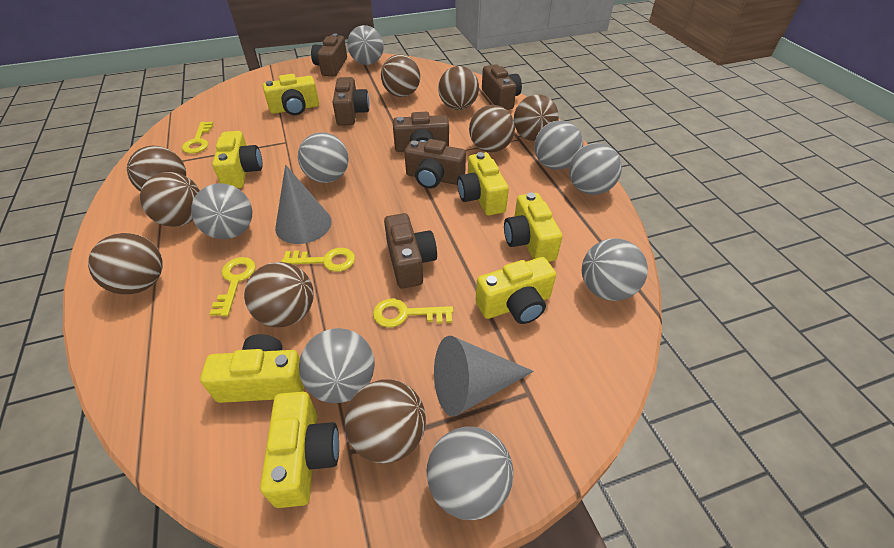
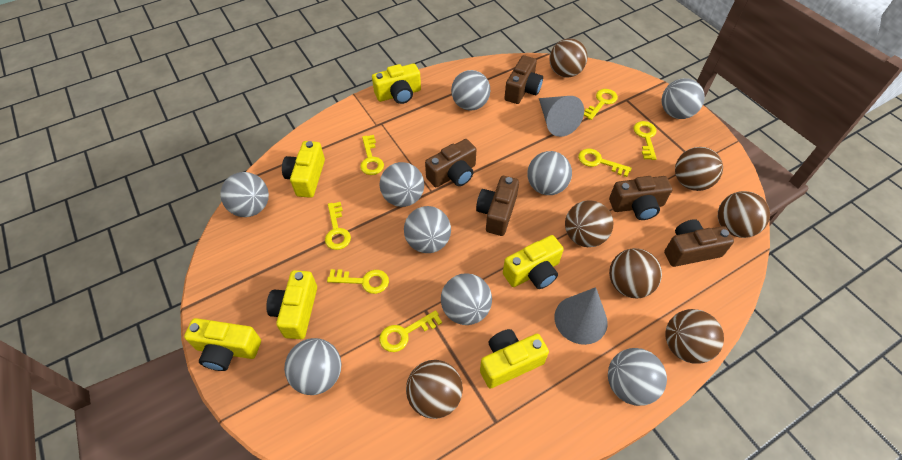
brown ball: [88,233,163,295] [127,146,186,192] [140,172,200,227] [244,262,314,327] [345,379,426,464] [381,54,420,97] [438,66,479,110] [469,105,515,153] [514,94,559,141] = 9 -> [406,360,463,419] [549,38,588,77] [565,200,613,247] [609,248,662,298] [665,309,724,363] [675,147,723,191] [718,191,770,238] = 7
brown camera: [311,33,347,76] [333,77,369,126] [384,213,437,289] [393,112,449,152] [404,139,466,189] [482,64,522,110] = 6 -> [425,139,477,187] [476,176,519,236] [505,55,543,104] [609,176,672,220] [664,219,734,267] = 5
grey ball: [191,183,252,239] [298,132,349,183] [299,328,375,403] [348,25,384,65] [427,427,513,520] [534,120,583,170] [569,143,622,195] [582,239,648,301] = 8 -> [220,172,269,217] [284,338,341,395] [380,162,424,207] [404,206,451,253] [441,273,492,325] [451,70,490,110] [527,151,572,195] [608,348,667,406] [662,78,705,119] = 9
yellow camera: [200,334,304,403] [212,131,263,188] [260,392,339,508] [263,74,319,115] [457,152,509,216] [476,257,556,324] [504,193,563,262] = 7 -> [184,318,261,371] [266,270,317,339] [282,141,325,198] [372,63,421,104] [480,329,549,389] [503,235,564,289] = 6
yellow key: [182,122,213,154] [210,257,256,317] [281,248,355,272] [373,299,453,328] = 4 -> [325,202,351,250] [327,269,389,294] [360,135,384,175] [380,310,442,352] [578,149,632,177] [584,89,618,120] [634,121,657,160] = 7

